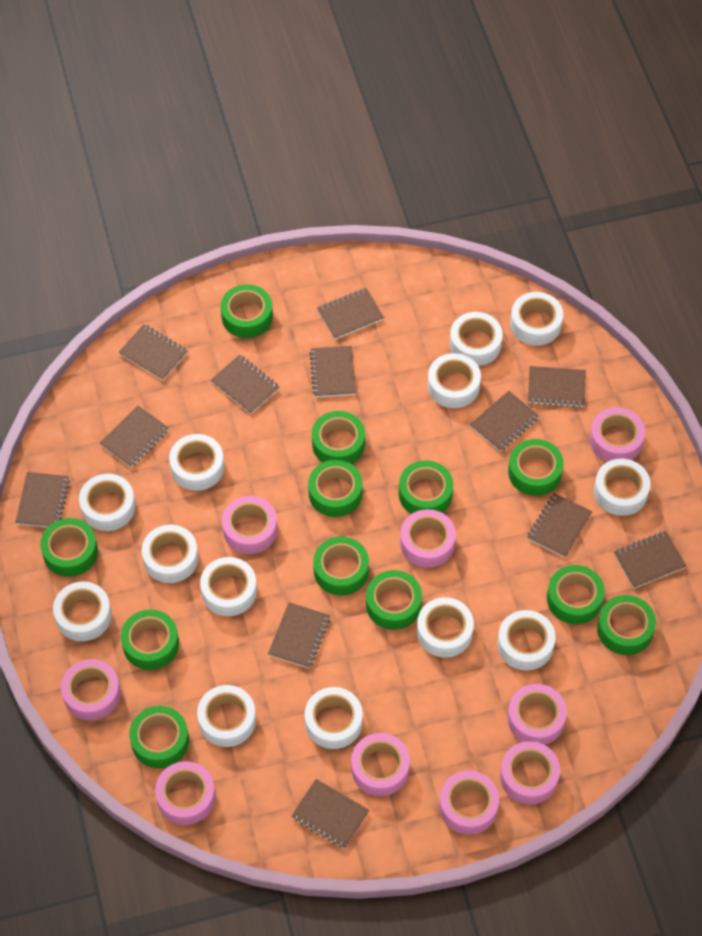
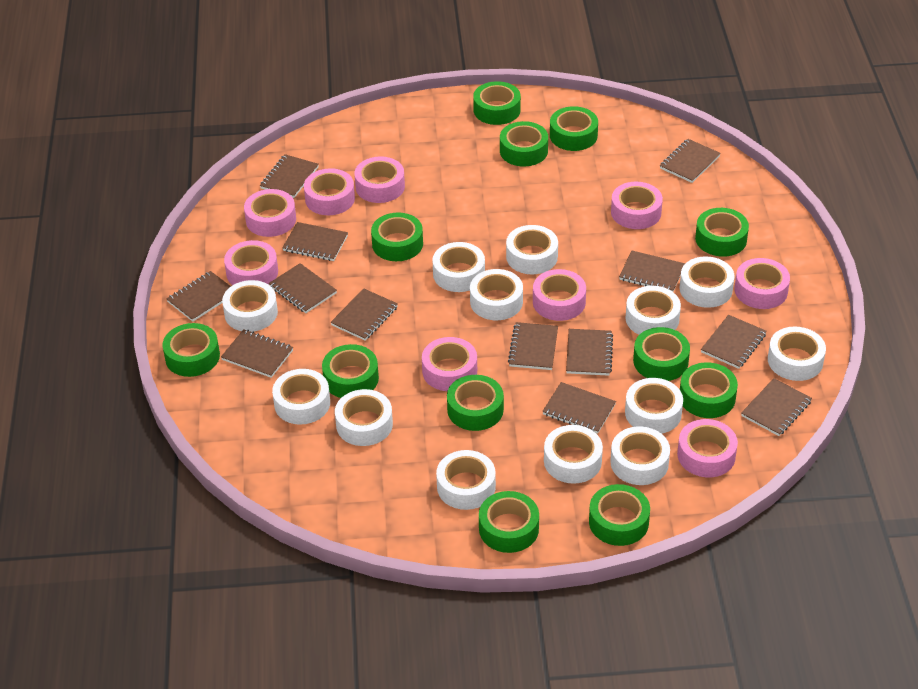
brown notebook: [15,472,70,527] [100,405,169,467] [119,324,188,381] [211,355,279,414] [268,602,330,669] [291,779,369,849] [309,346,356,398] [317,288,384,340] [470,391,539,452] [527,493,592,558] [528,366,586,408] [614,531,686,589] = 12 -> [167,271,231,322] [221,329,293,378] [260,154,319,198] [269,263,337,313] [282,222,348,261] [330,288,398,341] [508,322,558,370] [542,382,616,434] [566,329,613,376] [619,250,685,292] [660,139,721,183] [701,315,767,369] [741,378,812,436] = 13

